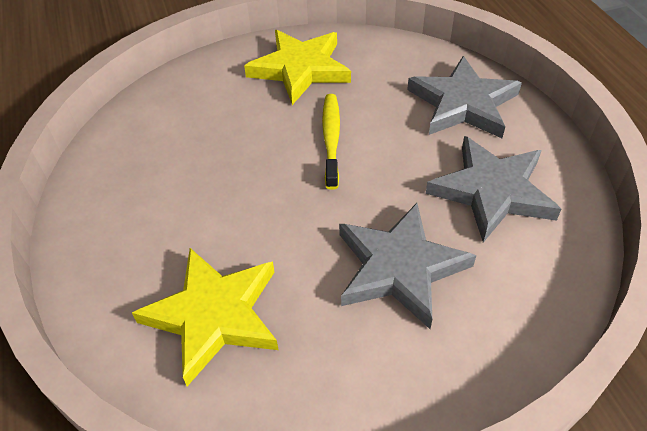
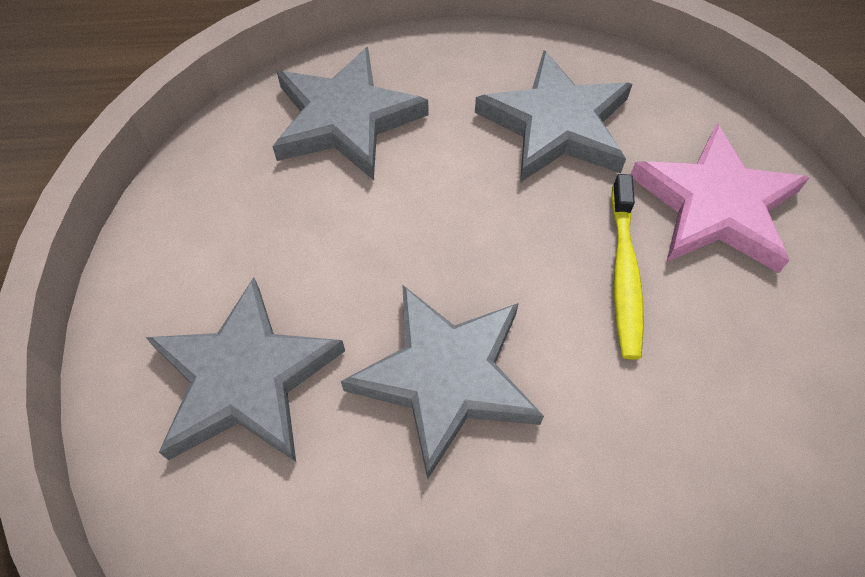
grey star: [339,203,476,329] [407,56,522,138] [426,136,561,243] = 3 -> [146,277,345,462] [272,47,428,180] [341,285,544,479] [475,50,632,182] = 4
pink star: none = 0 -> [630,123,809,273] = 1
yellow star: [132,248,278,386] [244,30,351,105] = 2 -> none = 0

